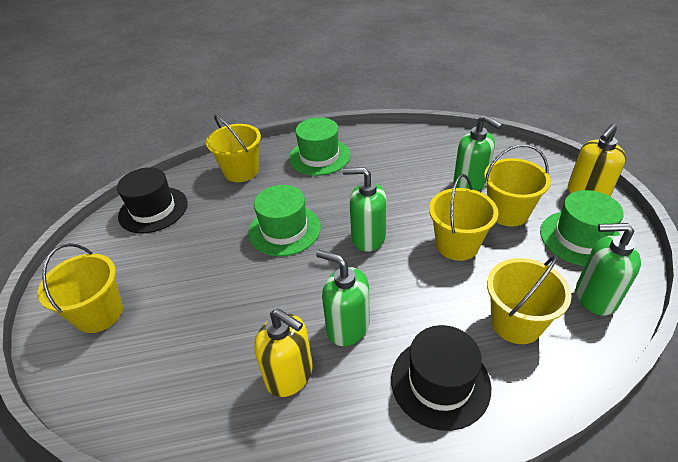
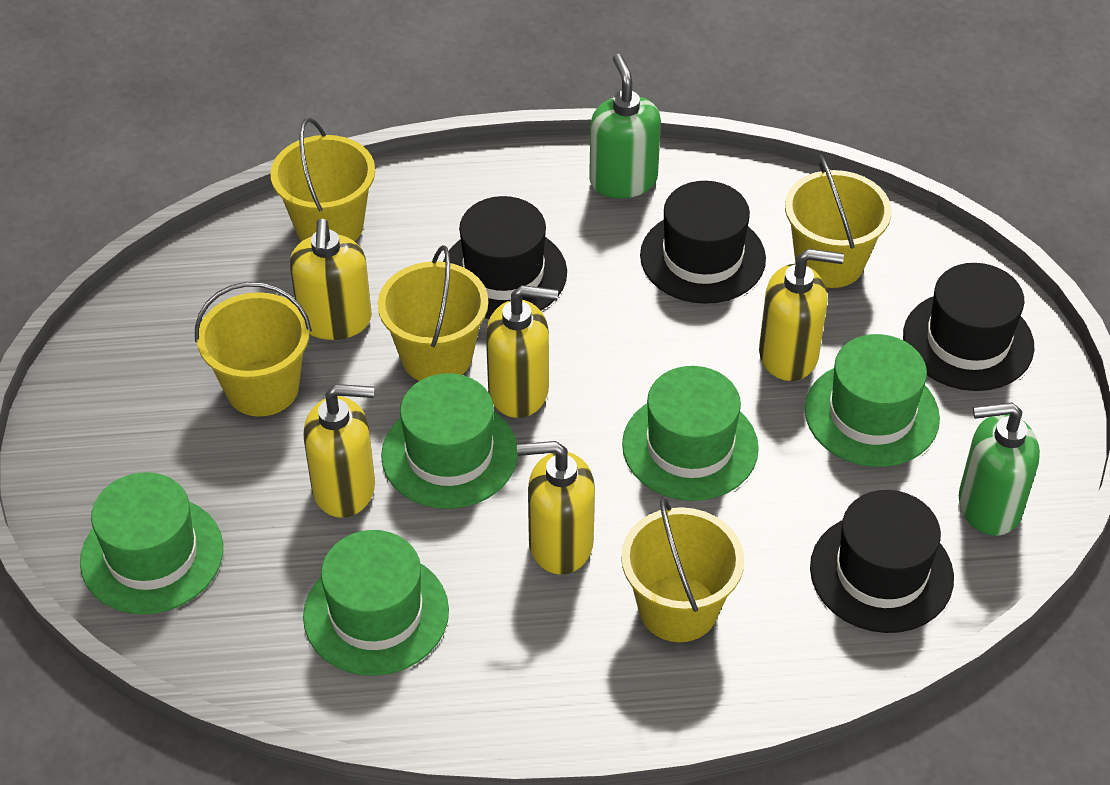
black hat: [117,167,188,234] [391,325,491,431] = 2 -> [443,196,567,319] [640,181,766,304] [810,490,954,633] [903,263,1034,391] = 4
green hat: [248,185,321,256] [289,117,350,176] [540,190,624,266] = 3 -> [80,472,223,614] [303,530,449,676] [381,373,518,509] [622,366,759,501] [805,334,940,467] = 5
green soap dispenser: [316,250,370,346] [343,167,387,252] [453,115,502,191] [576,223,641,315] = 4 -> [589,54,661,198] [959,402,1040,536] = 2
yellow soap dispenser: [254,309,313,397] [568,124,626,197] = 2 -> [290,218,372,340] [304,384,375,518] [486,285,558,418] [517,441,595,575] [759,249,844,381] = 5

